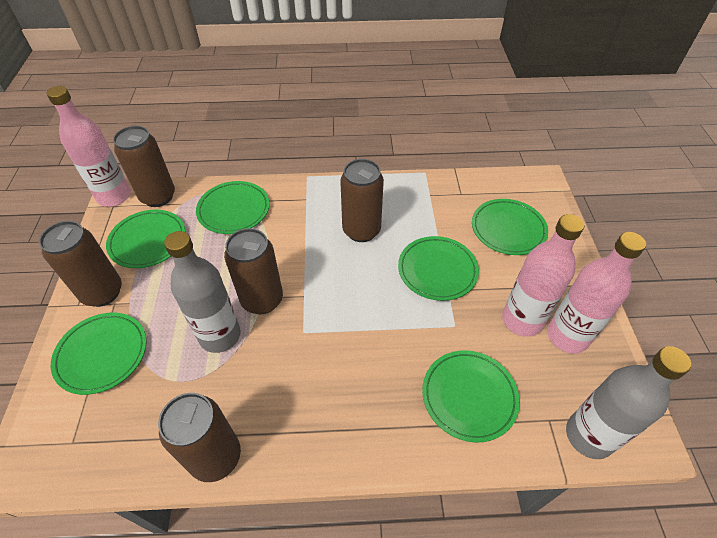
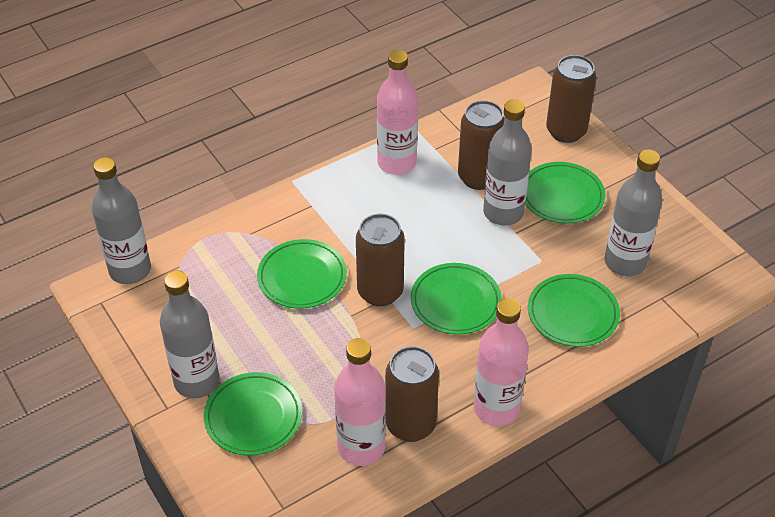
brown can: [39,221,122,307] [113,126,175,207] [158,393,241,482] [224,228,283,314] [340,159,384,242] = 5 -> [356,214,405,306] [385,346,439,442] [458,100,504,190] [546,55,596,143] = 4
green plate: [51,313,147,395] [106,210,185,268] [196,181,270,234] [398,236,479,301] [422,350,520,443] [472,199,548,255] = 6 -> [204,372,302,456] [257,239,347,309] [411,263,502,335] [525,162,605,224] [528,274,620,347] = 5
grey bottle: [164,231,241,353] [566,346,691,459] = 2 -> [92,157,151,284] [160,270,219,398] [483,99,532,225] [605,149,662,276] = 4

